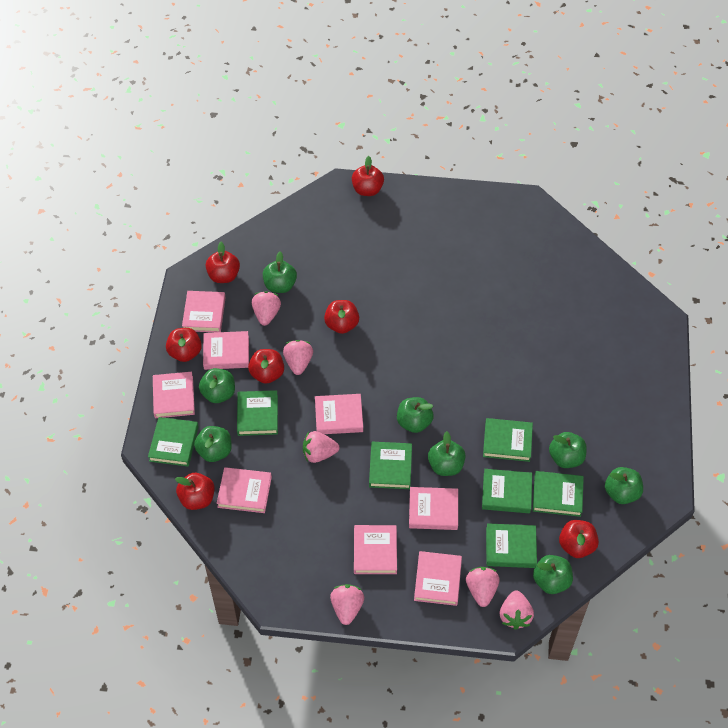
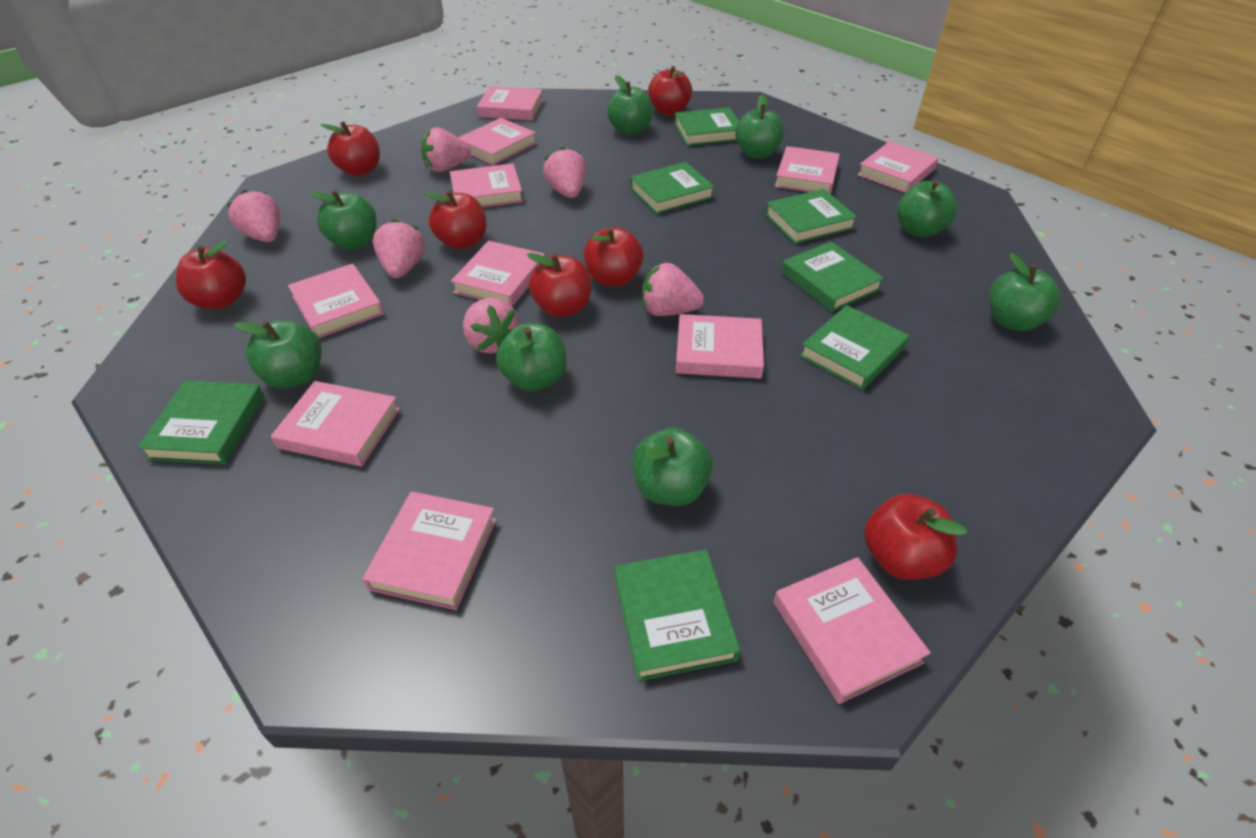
pink book: [153,372,195,418] [182,291,226,333] [203,331,249,370] [217,467,272,513] [315,394,363,434] [354,525,397,574] [409,487,458,530] [414,551,462,606] = 8 -> [271,381,400,466] [288,264,384,338] [363,491,496,610] [450,163,523,207] [451,241,545,307] [458,118,537,165] [477,86,543,120] [676,314,764,379] [774,557,931,704] [775,146,840,194] [857,141,938,193] = 11

